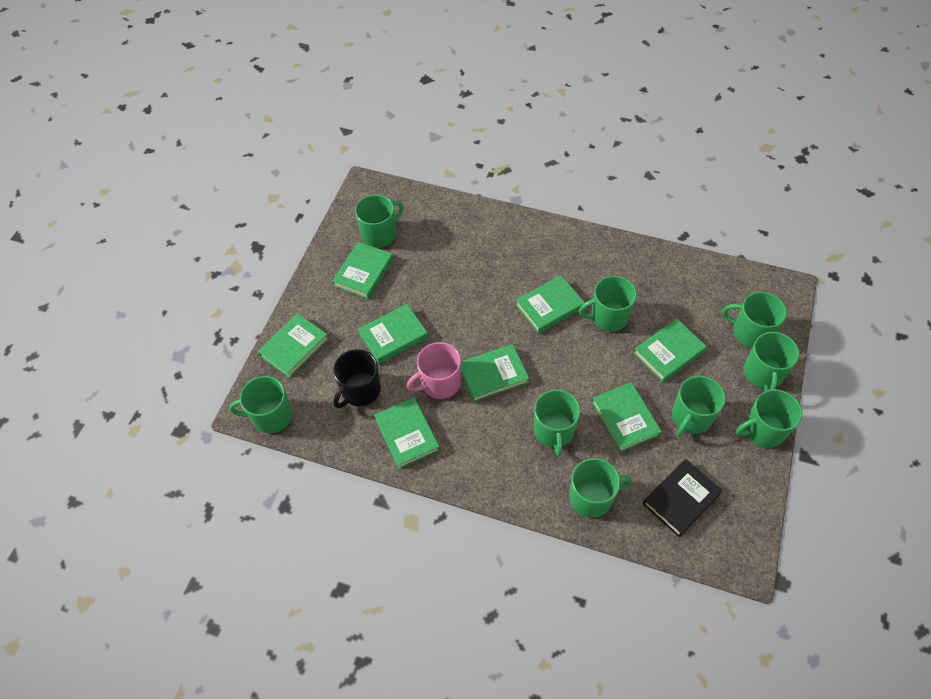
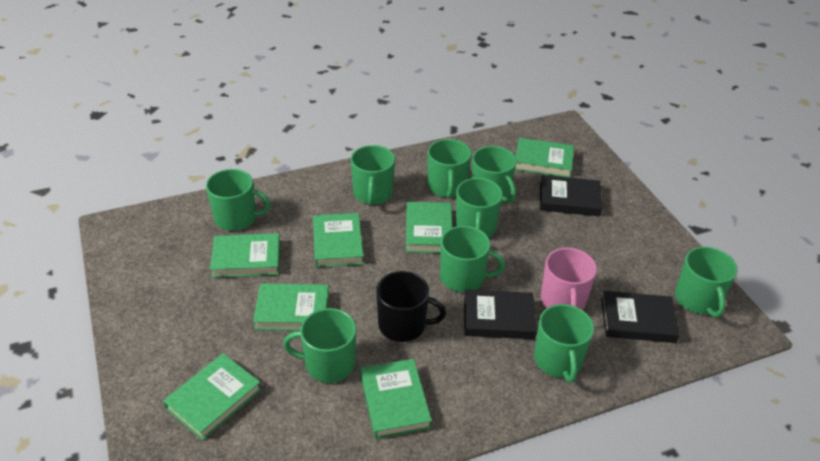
black book: [643,459,723,537] = 1 -> [464,289,537,339] [540,175,602,216] [601,291,680,343] = 3
green book: [258,313,329,378] [333,242,393,299] [358,304,428,364] [374,398,440,469] [461,344,529,402] [516,275,585,334] [592,382,662,453] [633,319,707,382] = 8 -> [163,353,262,440] [210,233,280,278] [253,283,329,331] [313,213,364,268] [360,359,432,439] [406,202,453,253] [515,138,574,178] = 7

